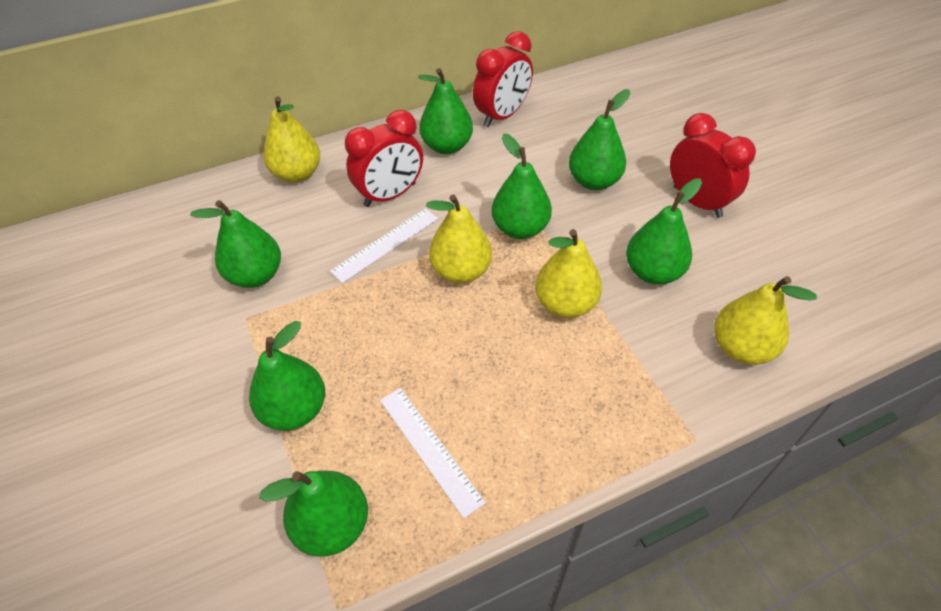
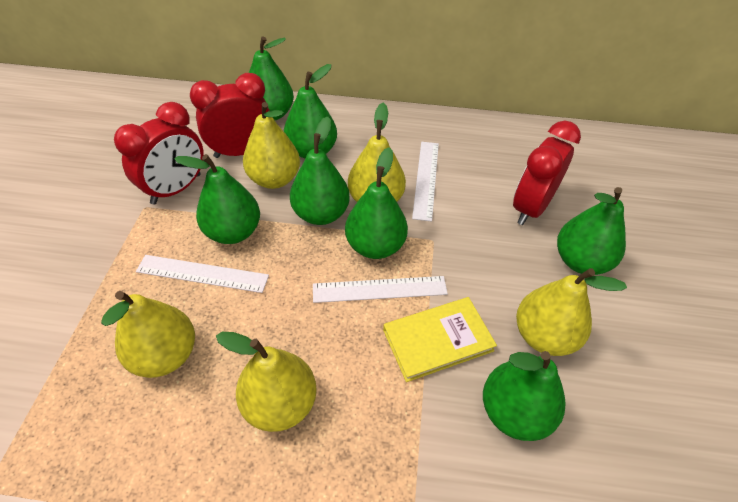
white ruler: [330,208,438,283] [380,388,486,518] = 2 -> [136,255,269,293] [313,276,448,303] [412,142,439,222] = 3
yellow book: none = 0 -> [383,297,497,382] = 1
yellow pear: [263,96,320,183] [426,195,492,283] [535,229,602,318] [714,276,817,365] = 4 -> [101,291,195,378] [216,332,317,432] [243,102,300,189] [348,103,406,202] [516,268,627,356] = 5

